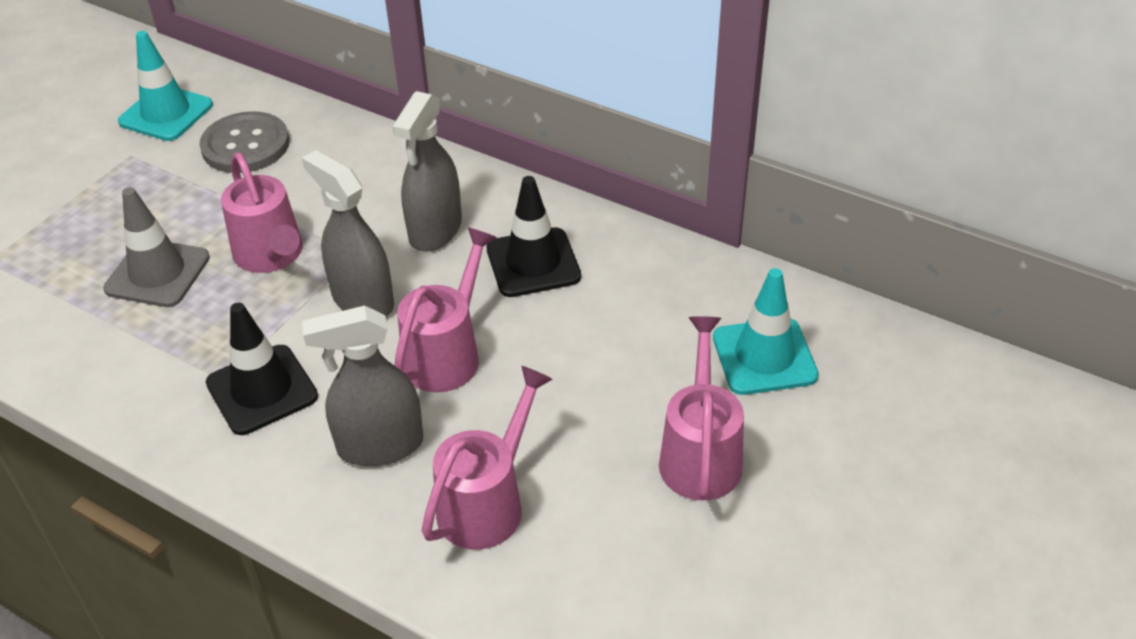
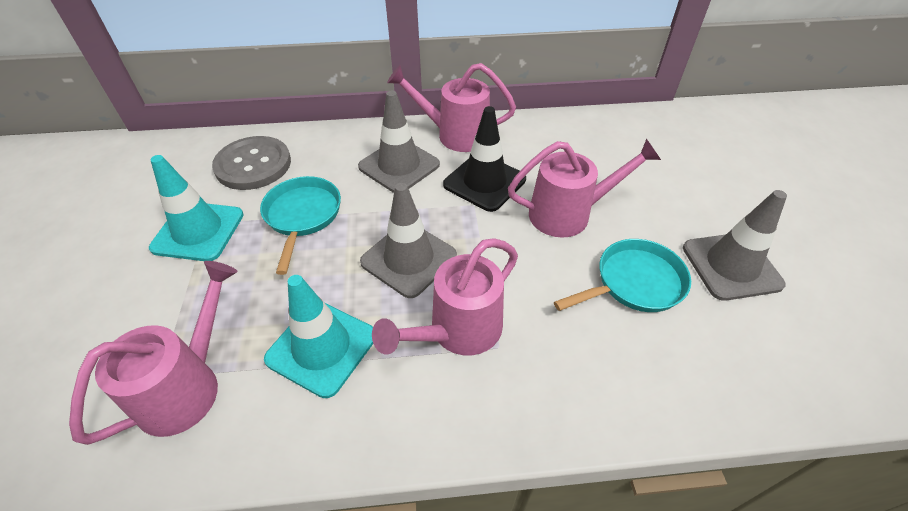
black traffic cone: [206,303,318,435] [487,176,581,297] = 2 -> [443,106,526,212] = 1
grey spray bottle: [302,150,394,317] [302,305,423,466] [392,91,462,252] = 3 -> none = 0
grey traffic cone: [103,187,210,307] = 1 -> [358,91,440,193] [360,183,457,298] [683,190,787,301] = 3
turquoise pan: none = 0 -> [260,176,341,275] [554,239,691,312] = 2

